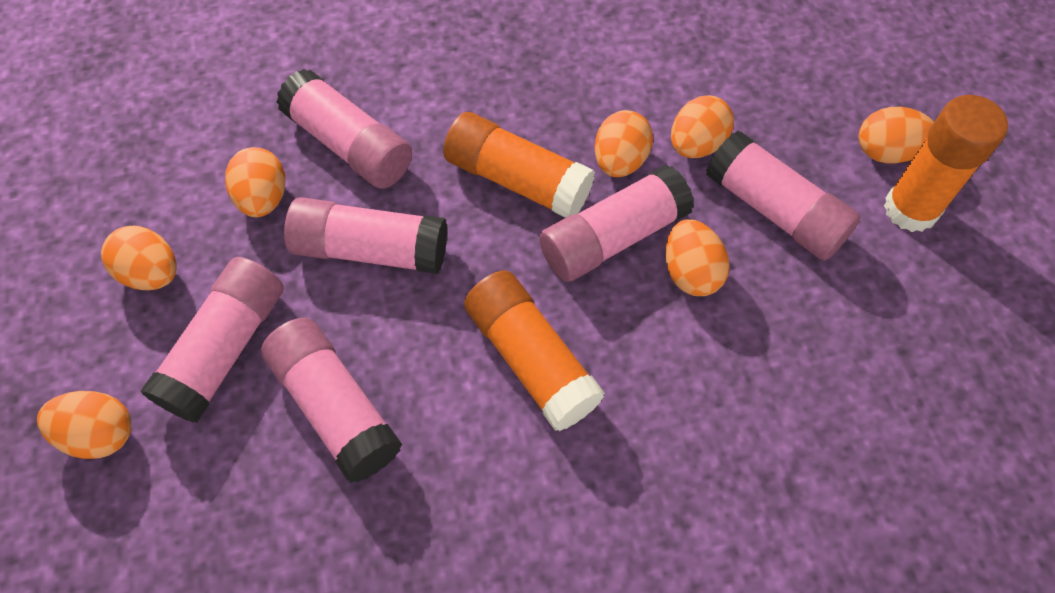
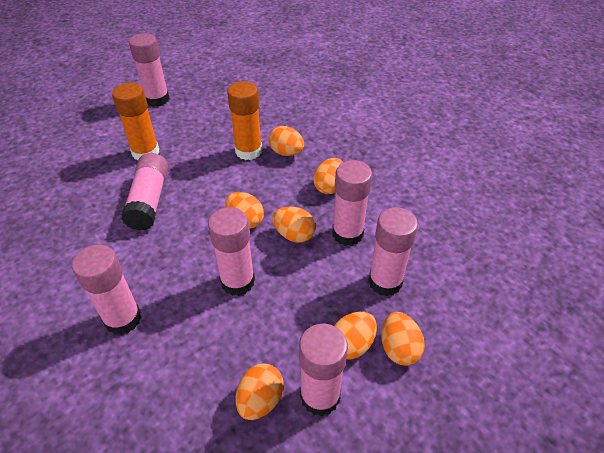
orange glue stick: [443,112,595,218] [464,271,605,431] [884,95,1008,232] = 3 -> [112,83,159,160] [227,81,262,160] = 2
pink glue stick: [141,257,284,423] [261,318,402,483] [276,69,412,189] [284,197,447,274] [539,164,694,282] [706,131,861,261] = 6 -> [72,244,141,335] [121,153,168,231] [129,33,170,107] [208,207,255,296] [299,323,348,416] [332,160,372,246] [368,207,418,296] = 7

